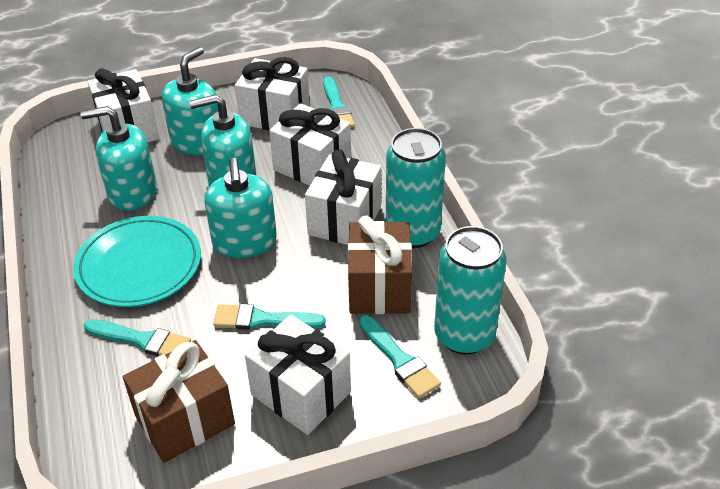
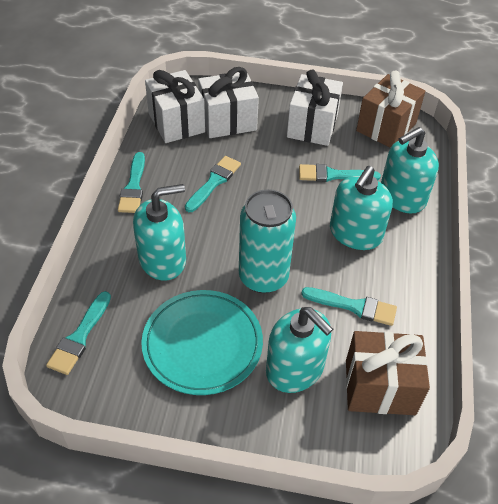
turquoise brush: [84,319,191,356] [213,304,326,330] [323,76,354,128] [359,315,441,398] = 4 -> [46,291,111,375] [118,152,145,213] [185,156,241,212] [299,164,381,182] [301,287,397,326] = 5
turquoise can: [386,128,446,248] [434,226,507,355] = 2 -> [239,189,296,293] = 1
white gift: [88,68,159,142] [235,57,310,131] [245,315,351,435] [269,103,351,186] [305,149,381,245] = 5 -> [145,70,205,143] [198,67,259,138] [287,70,343,146] = 3

